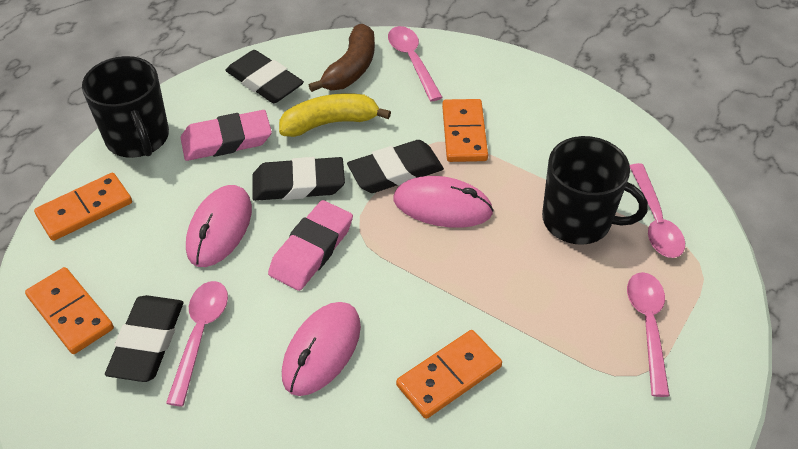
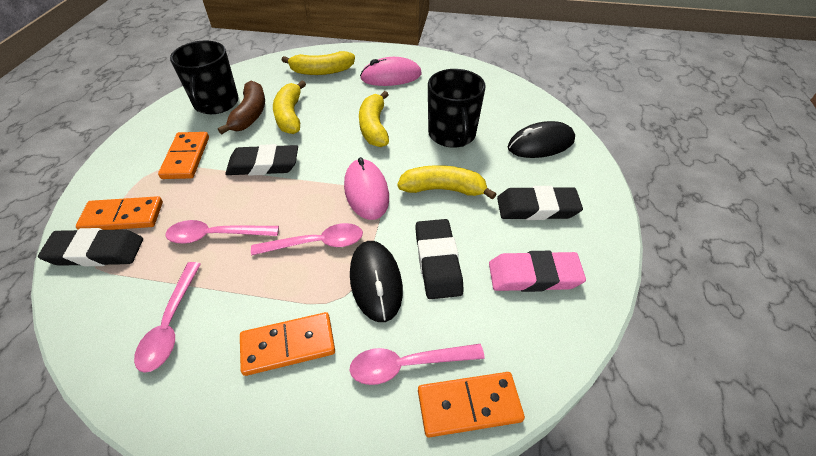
black mouse: none = 0 -> [350,241,403,322] [508,121,575,158] = 2
pink eraser: [181,110,272,161] [268,200,353,291] = 2 -> [489,251,586,292] = 1
pink mouse: [186,185,252,267] [282,302,361,396] [394,176,494,228] = 3 -> [344,157,389,220] [360,57,422,86] = 2
yellow banana: [279,93,391,137] = 1 -> [273,81,306,134] [282,51,355,75] [359,91,389,147] [397,165,496,200] = 4

